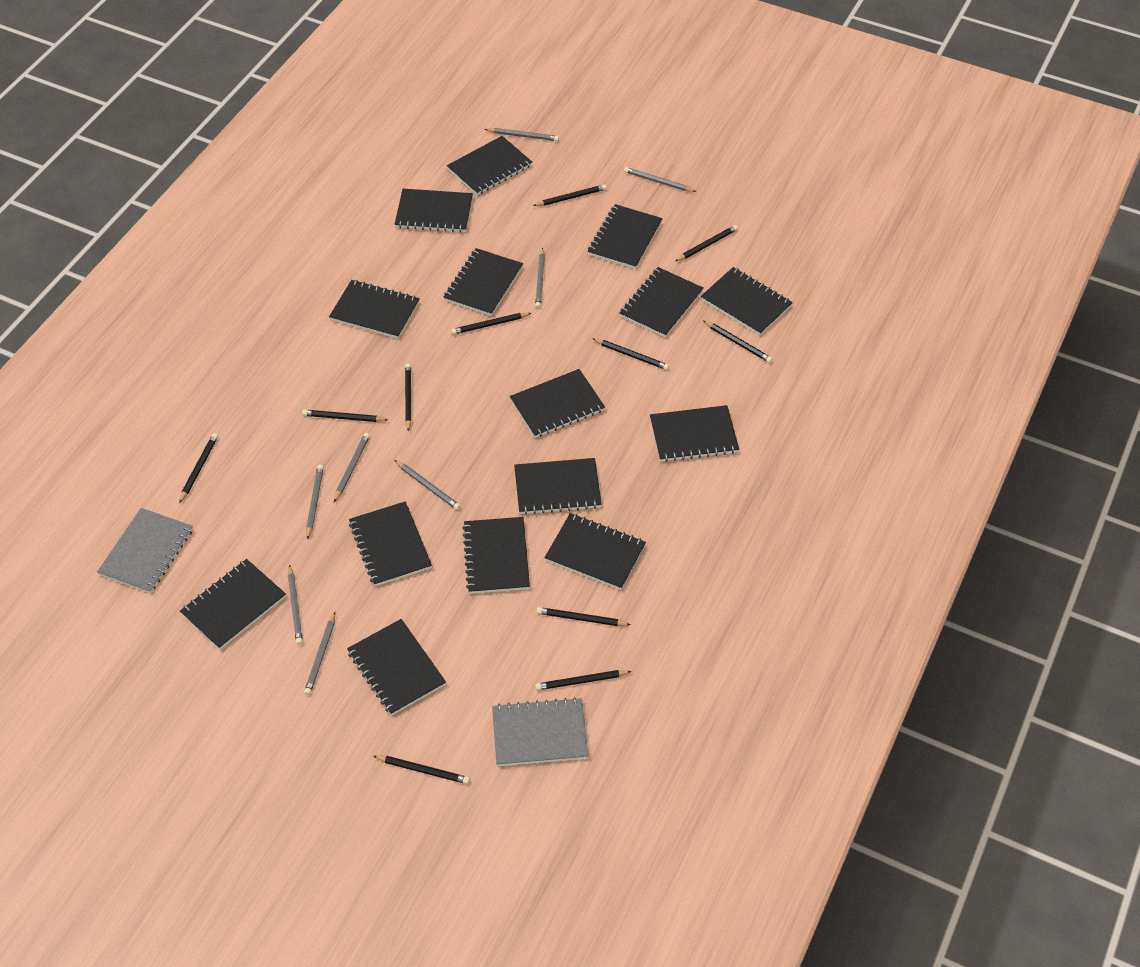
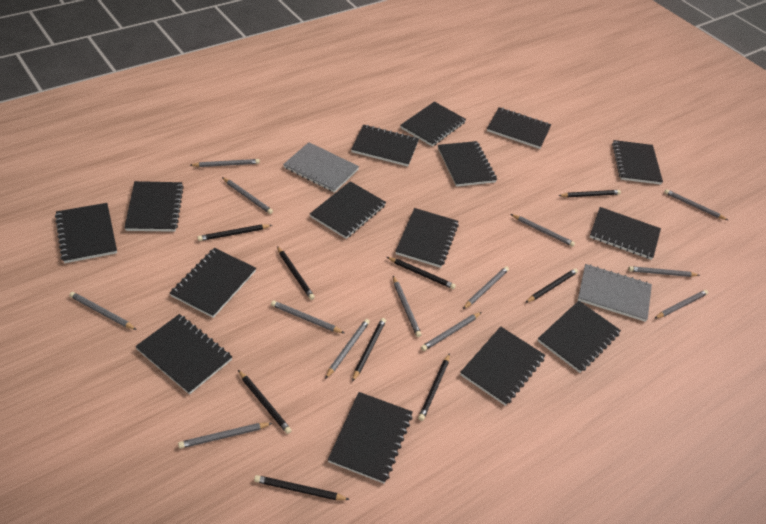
black pencil: [179,433,218,503] [302,410,388,422] [373,755,470,784] [405,364,411,432] [451,313,531,335] [533,184,607,206] [535,670,632,690] [536,607,631,626] [593,339,669,370] [675,225,738,261] [704,321,773,363] = 11 -> [197,224,272,241] [238,370,292,434] [254,475,350,500] [277,246,315,300] [352,318,386,382] [387,257,456,289] [418,353,450,421] [525,268,578,303] [558,190,621,197] = 9
grey pencil: [288,565,303,645] [304,612,335,695] [306,465,324,540] [334,433,370,502] [395,460,460,510] [485,128,559,141] [535,248,545,308] [624,167,696,192] = 8 -> [69,292,137,330] [178,423,272,449] [190,159,260,167] [222,177,273,214] [271,301,344,333] [325,319,370,379] [393,276,421,337] [421,312,482,351] [463,266,509,309] [511,214,575,247] [628,266,699,277] [654,290,708,319] [664,189,728,220] = 13

